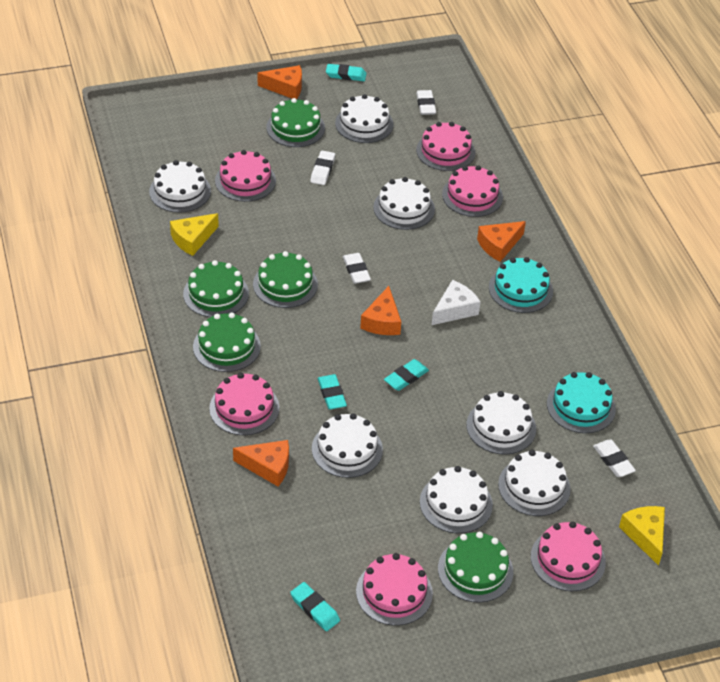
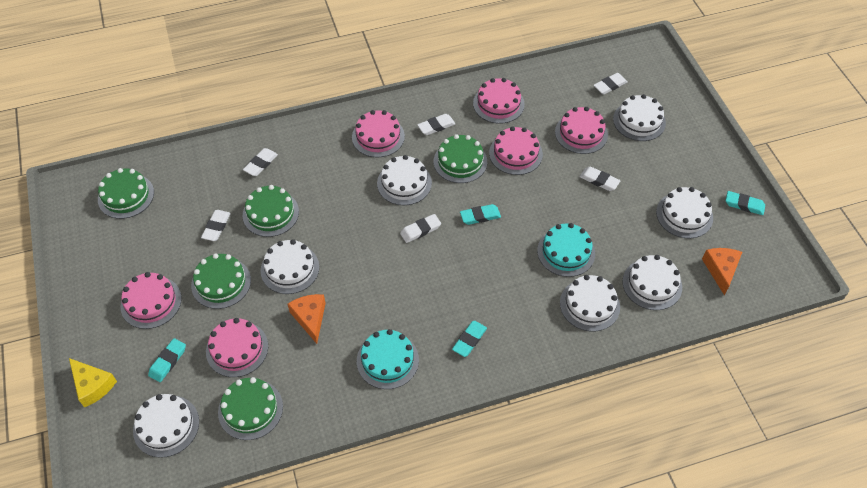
orange cheese: [233,440,289,487] [258,65,302,99] [360,286,401,335] [477,221,526,262] = 4 -> [287,294,326,344] [702,248,742,295] = 2
white cheese: [432,280,480,325] = 1 -> none = 0
white eraser: [310,151,335,185] [343,253,371,284] [416,90,436,115] [593,439,636,477] = 4 -> [201,210,231,241] [243,148,278,176] [400,214,441,243] [417,114,455,135] [579,167,620,191] [594,73,627,95] = 6
yellow cheese: [170,213,219,256] [619,506,665,566] = 2 -> [69,358,117,407] = 1

